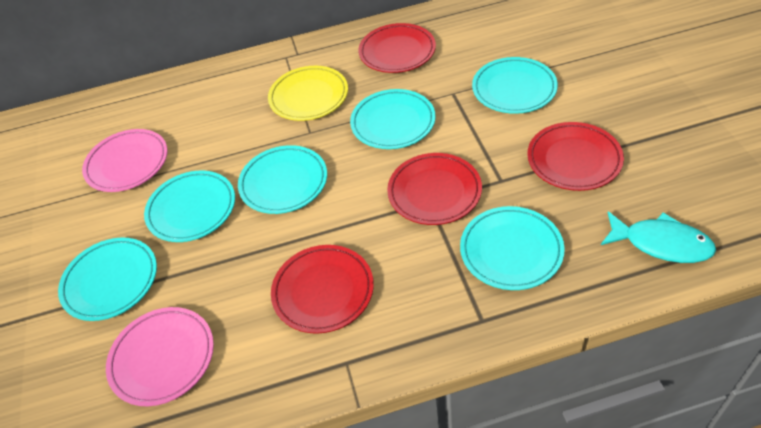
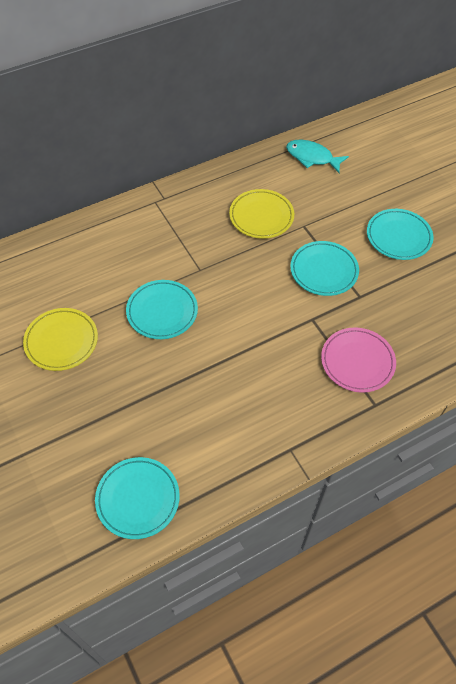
pink plate: [82,129,168,192] [106,307,214,406] = 2 -> [321,327,396,393] = 1
red plate: [271,245,374,334] [359,23,436,73] [387,153,482,225] [527,122,624,191] = 4 -> none = 0
turquoise plate: [58,237,157,321] [144,171,235,242] [238,145,327,214] [350,89,436,149] [460,206,565,290] [472,57,558,114] = 6 -> [95,457,180,539] [126,280,198,339] [290,241,359,296] [367,209,434,260] = 4
yellow plate: [268,66,348,121] = 1 -> [23,308,98,371] [229,189,294,239] = 2

